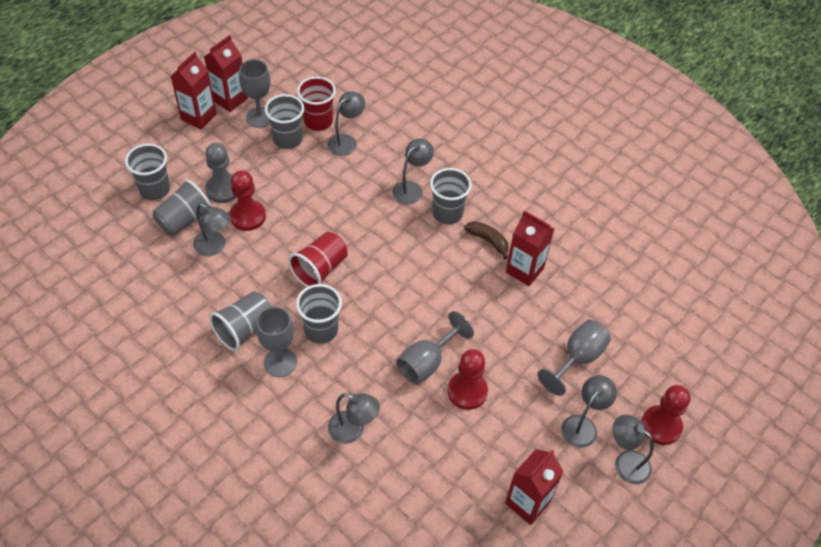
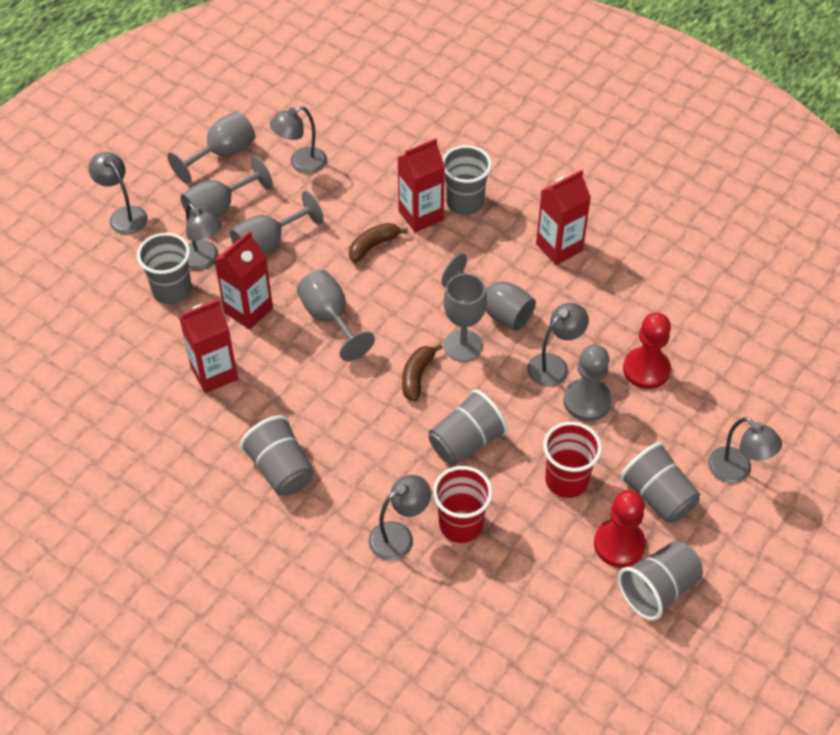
brown banana: [464,221,508,259] = 1 -> [349,223,408,262] [402,344,443,401] = 2
grey goblet: [239,59,270,128] [256,307,297,377] [396,311,474,384] [537,320,611,396] = 4 -> [167,111,255,184] [180,156,273,218] [230,191,324,255] [297,270,375,361] [441,253,536,331] [444,273,487,362] = 6
red pawn: [229,170,266,231] [448,349,488,410] [641,385,691,445] = 3 -> [594,490,646,567] [623,313,671,389] = 2

